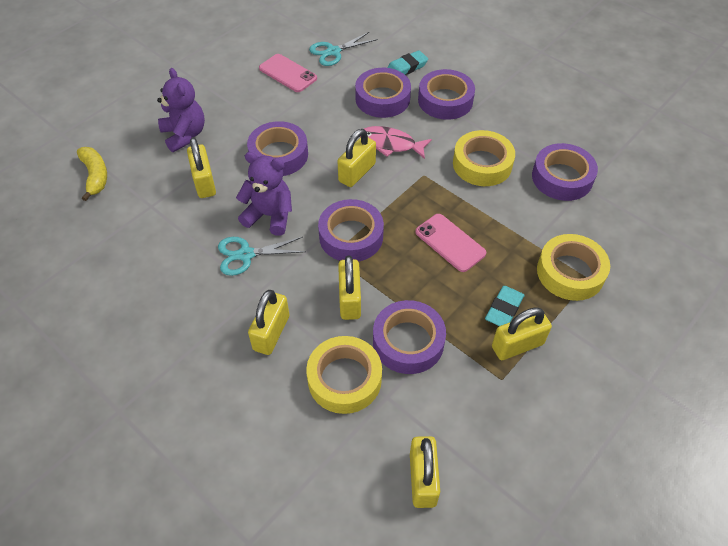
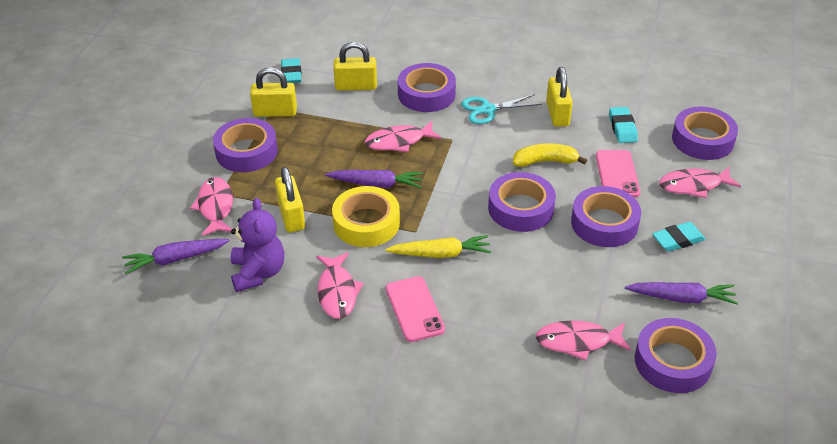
pink fish: [360,126,432,159] = 1 -> [190,177,233,236] [316,252,364,319] [365,121,442,152] [536,320,631,361] [659,167,741,198] = 5
purple carrot: none = 0 -> [122,239,230,274] [325,170,423,188] [625,282,738,304] = 3
purple teddy bear: [157,68,205,152] [236,152,292,236] = 2 -> [231,198,284,292] = 1
turquoise eraser: [387,50,428,75] [485,286,524,326] = 2 -> [281,58,301,83] [609,107,638,143] [652,222,706,252] = 3
turquoise scissors: [218,237,306,276] [309,32,378,66] = 2 -> [461,94,541,124] = 1
yellow carrot: none = 0 -> [385,235,491,258] = 1
yellow padlock: [187,138,216,198] [248,290,289,355] [337,129,376,187] [338,255,361,320] [410,436,440,508] [492,307,552,360] = 6 -> [250,67,297,117] [275,167,305,232] [333,42,377,91] [546,67,573,127] = 4
yellow tape: [306,336,382,414] [453,130,515,186] [537,234,610,301] = 3 -> [332,186,400,247] = 1

